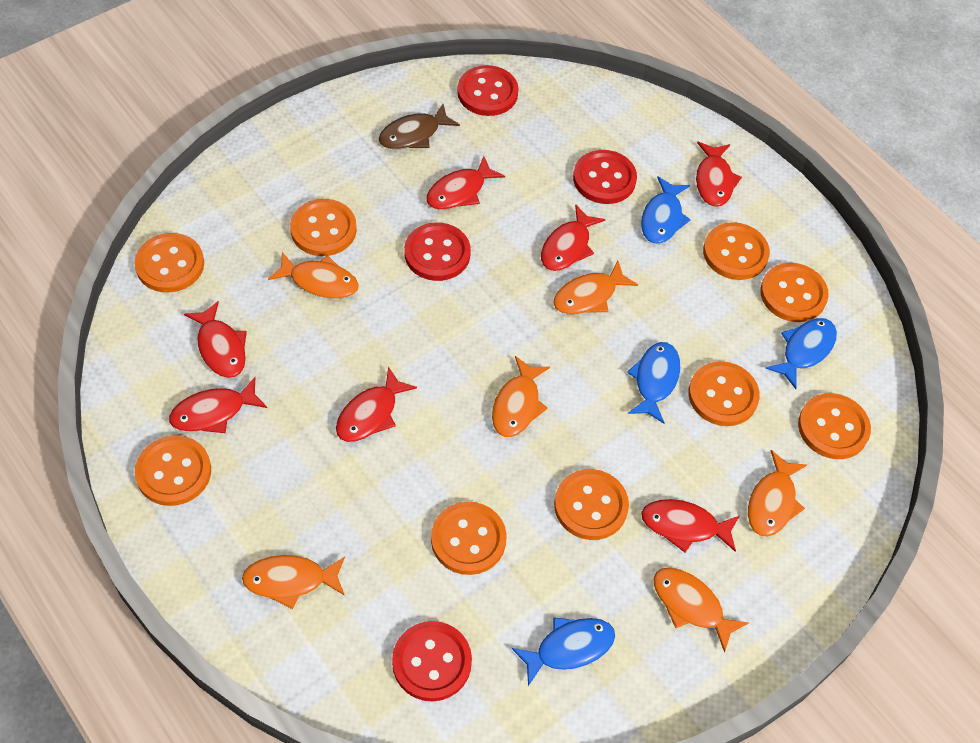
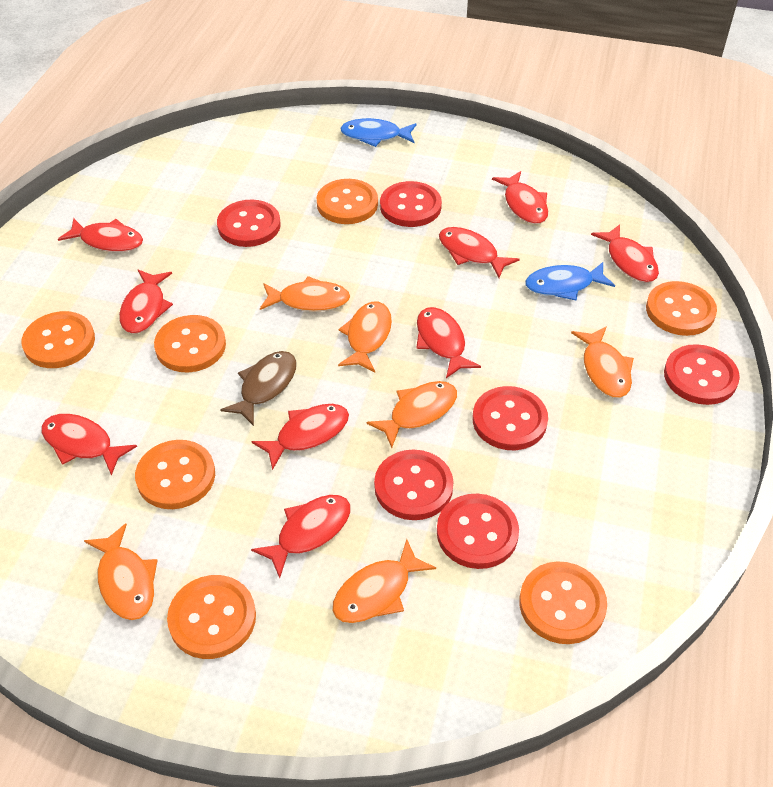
blue fish: [511,617,615,686] [627,342,681,424] [641,176,691,244] [765,318,837,389] = 4 -> [340,118,416,147] [525,262,615,301] = 2
orange button: [134,233,204,293] [135,435,211,506] [290,199,357,256] [431,502,507,575] [554,469,629,540] [688,361,760,426] [703,222,770,280] [760,263,829,322] [798,393,871,459] = 9 -> [22,311,95,368] [135,440,215,509] [154,315,226,372] [167,575,256,659] [316,179,378,224] [519,561,607,644] [646,281,717,336] = 7
red button: [392,621,472,702] [404,222,471,281] [457,65,519,116] [573,150,637,204] = 4 -> [217,199,281,247] [374,450,453,520] [380,181,442,227] [437,494,519,569] [473,386,548,450] [664,344,740,405] = 6
red fish: [169,377,267,433] [184,301,247,378] [336,366,417,442] [426,156,505,210] [541,204,605,271] [641,499,740,552] [696,142,742,207] = 7 -> [41,414,137,476] [58,218,143,252] [119,270,173,334] [251,495,351,578] [252,404,349,470] [416,307,481,378] [439,227,520,278] [492,171,548,224] [591,224,659,282] = 9

